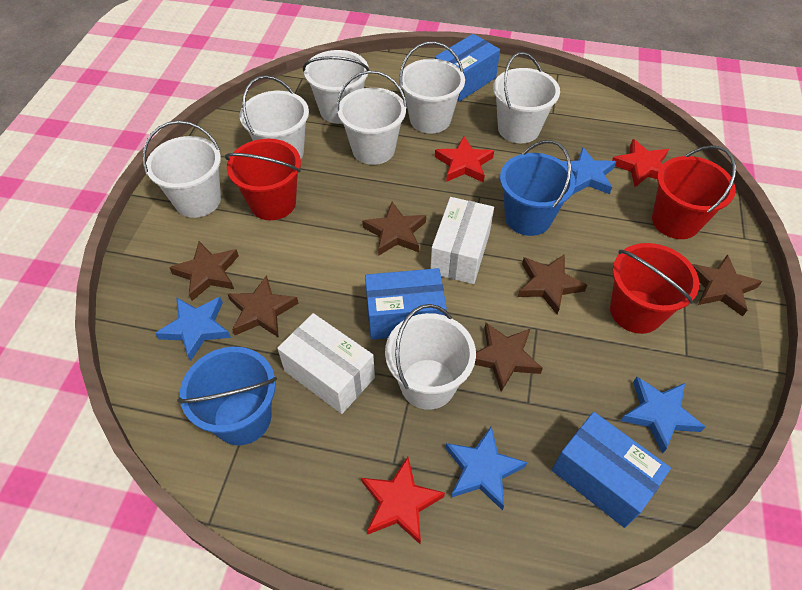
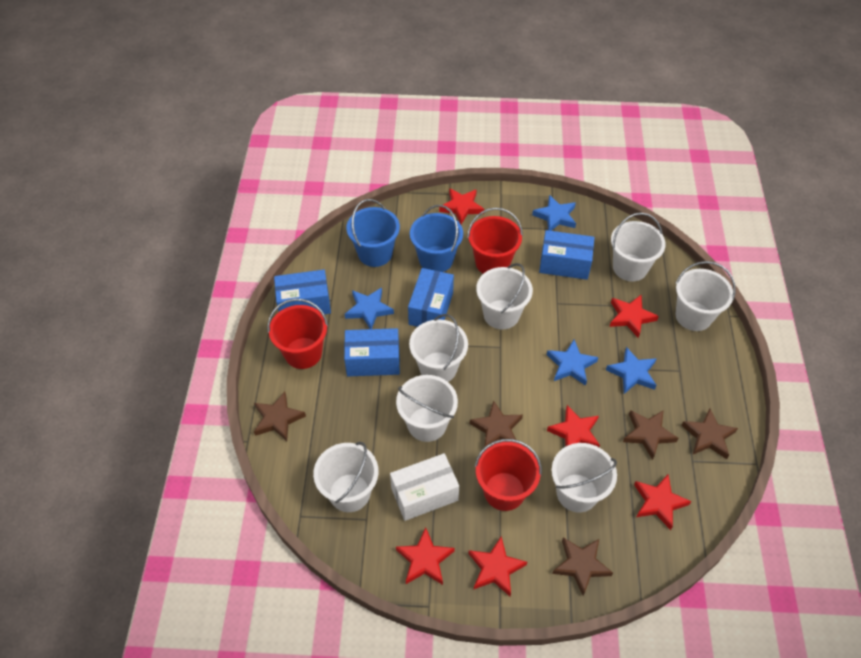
blue box: [365,268,447,340] [435,34,500,102] [552,412,671,528] = 3 -> [274,270,331,314] [344,328,400,376] [408,268,454,327] [539,230,595,280] = 4
brown star: [169,241,239,301] [228,275,299,338] [362,202,426,256] [475,323,543,392] [518,254,587,314] [692,254,762,317] = 6 -> [254,392,306,441] [470,400,523,448] [552,537,613,596] [623,410,679,460] [681,409,738,459] = 5
red star: [362,457,445,544] [435,136,494,183] [612,139,669,187] = 3 -> [396,527,455,585] [439,188,484,224] [468,537,527,596] [547,405,600,447] [609,295,659,338] [634,474,691,530] = 6
white box: [277,313,375,414] [430,197,494,284] = 2 -> [390,453,459,521] = 1

